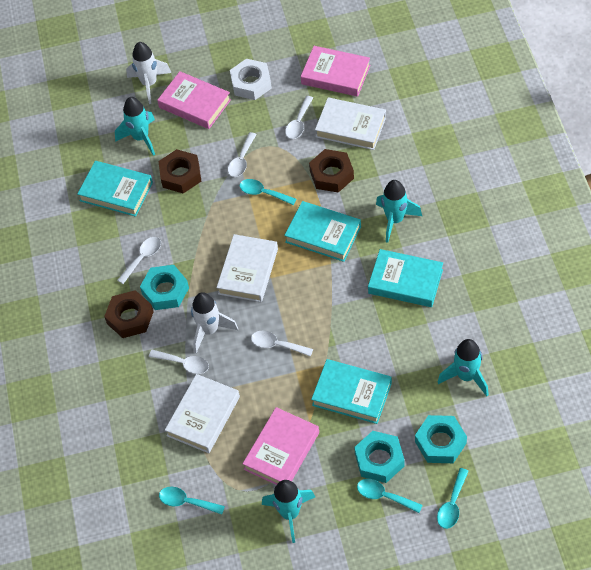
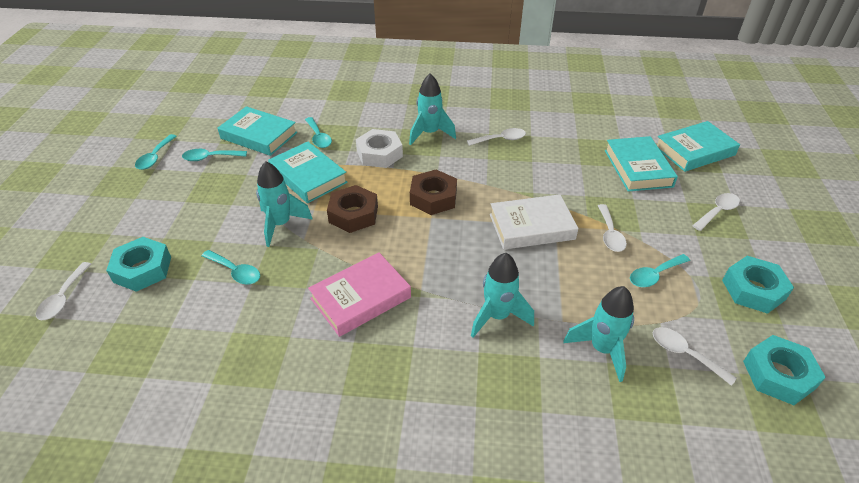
brown nut: [104,290,153,338] [158,149,201,194] [309,149,354,193] = 3 -> [327,185,378,233] [410,170,457,215] = 2
pink book: [157,71,231,129] [242,407,319,485] [301,46,370,97] = 3 -> [308,253,411,337] = 1
turquoise spoon: [159,487,225,515] [240,179,296,205] [357,479,423,513] [437,468,469,529] = 4 -> [135,134,177,170] [182,149,247,161] [202,250,260,285] [305,117,332,148] [630,254,690,287] = 5
white book: [165,374,240,453] [216,234,278,302] [315,97,386,150] = 3 -> [490,194,579,250] = 1
white rocket: [126,42,172,104] [191,292,238,353] = 2 -> none = 0

